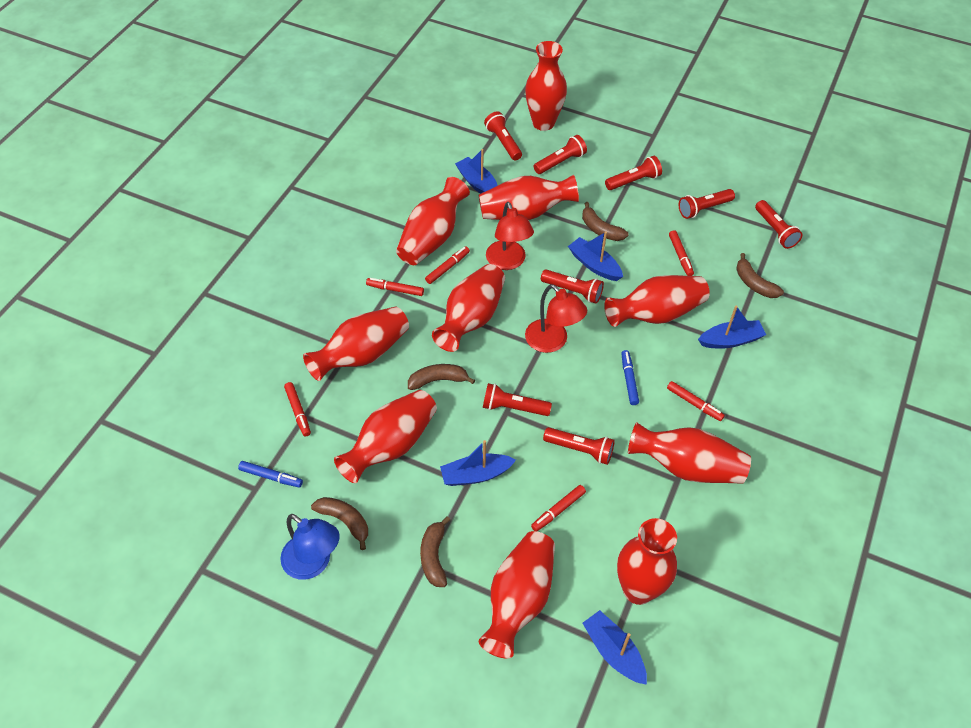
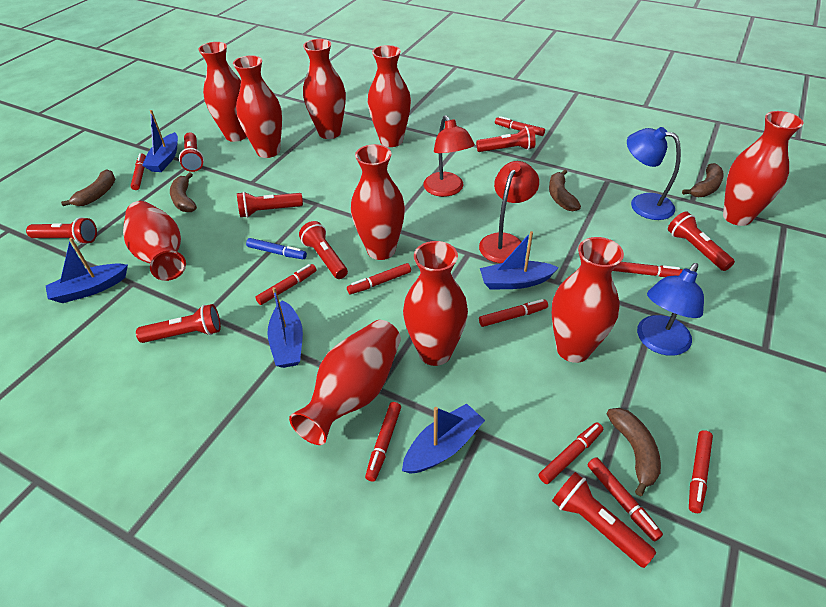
blue lamp: [280,514,340,580] = 1 -> [627,127,681,220] [637,263,704,356] = 2
blue marker: [238,461,303,487] [621,350,639,405] = 2 -> [246,238,307,259] = 1
red marker: [284,382,311,436] [366,278,424,296] [425,246,470,284] [531,485,586,531] [667,381,725,421] [669,230,694,276] = 6 -> [131,153,146,190] [255,264,317,305] [347,263,411,294] [365,402,401,482] [479,299,548,327] [495,116,545,136] [539,422,603,484] [588,457,663,542] [612,262,683,277] [689,430,713,513] = 10

